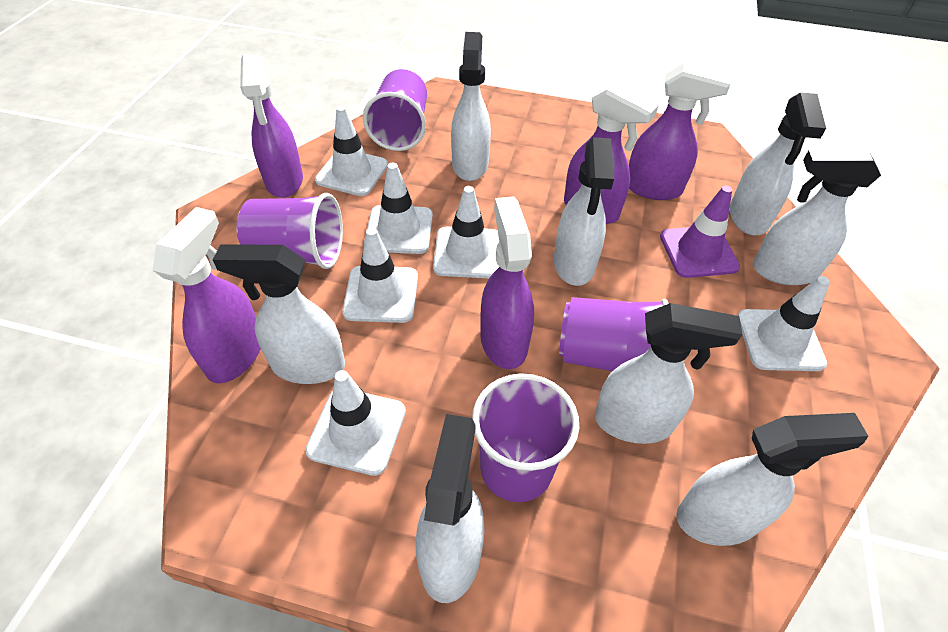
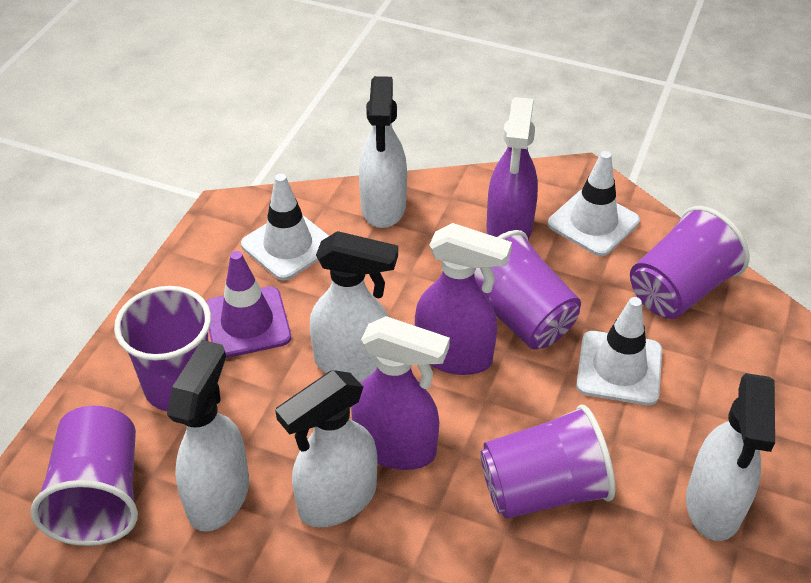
purple cup: [236,193,343,269] [363,69,427,151] [472,373,579,502] [559,297,668,371] = 4 -> [31,406,138,546] [114,286,211,411] [474,230,581,349] [480,405,615,519] [630,206,750,319] = 5
purple spray bottle: [152,207,261,383] [240,54,303,198] [480,196,534,369] [564,83,659,224] [629,64,731,200] = 5 -> [351,316,450,470] [415,223,512,375] [486,97,538,239] = 3
white spray bottle: [213,244,345,384] [416,414,485,603] [451,32,491,181] [554,137,614,286] [595,303,743,444] [676,413,868,546] [730,92,826,235] [753,150,881,285] = 8 -> [167,340,249,532] [275,370,377,528] [310,231,398,382] [359,76,407,228] [686,373,775,541] = 5
white traffic cone: [305,370,406,476] [315,106,388,196] [342,228,418,323] [364,163,433,254] [433,186,499,278] [738,276,830,371] = 6 -> [241,174,329,281] [548,151,640,256] [576,297,662,405] = 3

